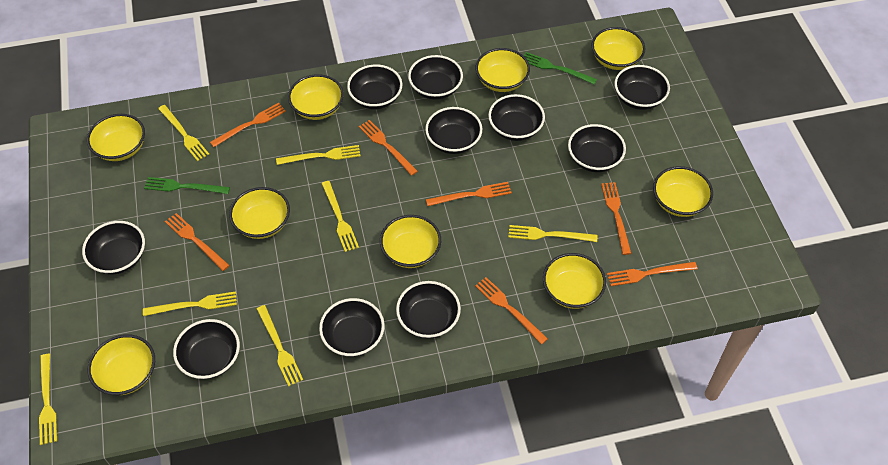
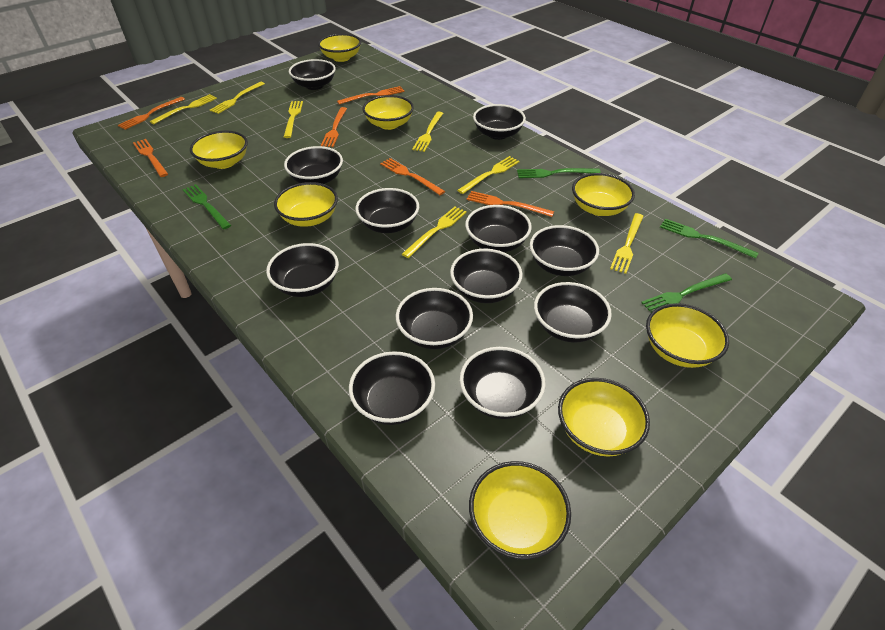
black bowl: [82,221,145,274] [173,319,240,379] [319,298,385,357] [347,64,402,109] [396,281,461,339] [408,55,463,100] [425,107,482,154] [488,94,545,141] [568,124,626,172] [614,65,670,110] = 10 -> [266,243,339,297] [284,146,343,184] [289,59,336,90] [349,351,435,425] [355,188,419,233] [396,288,473,349] [450,249,523,303] [460,347,546,419] [465,205,532,252] [473,104,526,140] [530,225,599,276] [534,282,612,343] = 12
green fork: [144,177,230,194] [524,52,597,84] = 2 -> [182,184,231,229] [517,168,601,178] [641,273,732,312] [660,219,758,259] = 4
orange fork: [165,213,230,271] [210,103,286,147] [359,120,418,176] [426,182,512,206] [475,277,548,345] [601,182,632,255] [607,262,697,286] = 7 -> [118,97,185,130] [133,139,168,177] [321,107,347,147] [337,86,405,105] [380,158,445,195] [467,191,554,217] = 6
yellow bowl: [87,114,145,161] [88,334,155,395] [229,187,290,239] [288,74,344,120] [380,215,441,268] [475,48,530,92] [543,253,606,309] [592,27,645,70] [653,166,713,217] = 9 -> [190,130,248,169] [274,182,338,227] [318,34,361,62] [362,95,414,130] [469,461,571,560] [558,378,650,457] [572,173,635,216] [646,303,729,368] = 8

